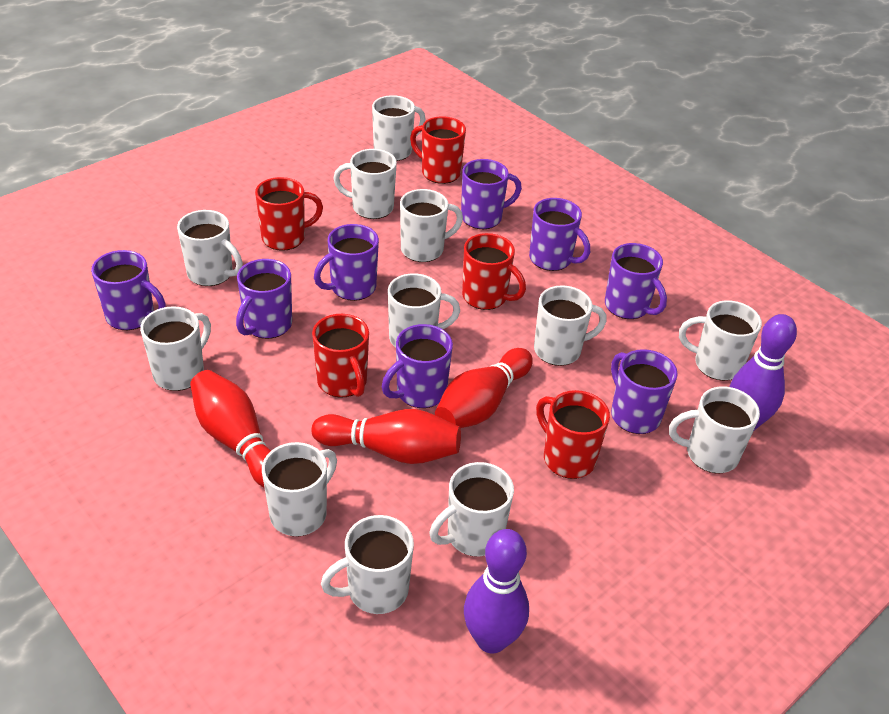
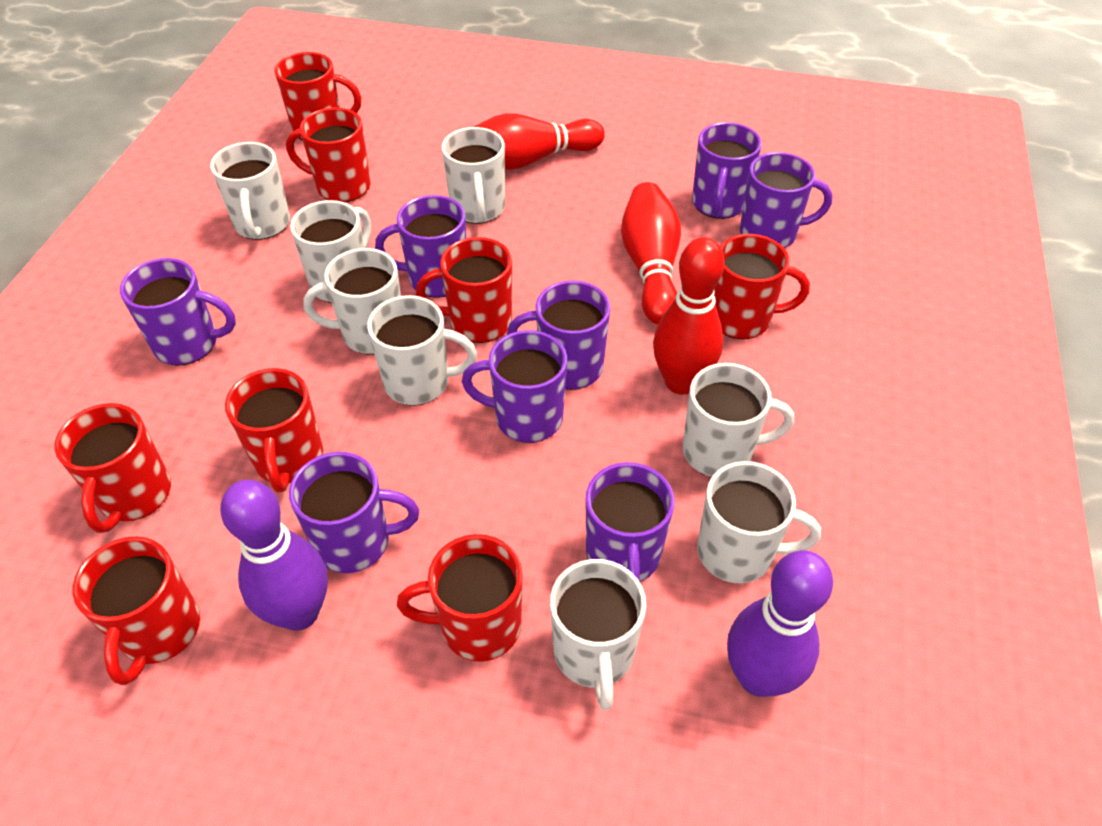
red mug: [255,177,323,251] [312,314,369,398] [410,116,466,184] [462,233,526,310] [536,390,610,479] = 5 -> [54,403,171,533] [73,536,200,685] [225,368,323,492] [274,52,361,140] [286,108,371,202] [397,534,523,662] [416,237,512,343] [714,234,810,339] = 8
white mug: [140,306,211,391] [177,210,243,286] [262,442,337,536] [321,515,414,614] [333,149,397,219] [372,95,426,161] [388,273,460,348] [400,189,463,262] [429,462,514,557] [534,286,607,366] [669,386,760,473] [679,300,762,381] = 12 -> [210,142,290,240] [290,200,371,303] [303,248,401,355] [367,295,477,406] [442,127,505,224] [550,559,646,711] [683,363,794,477] [697,461,821,583] = 8

